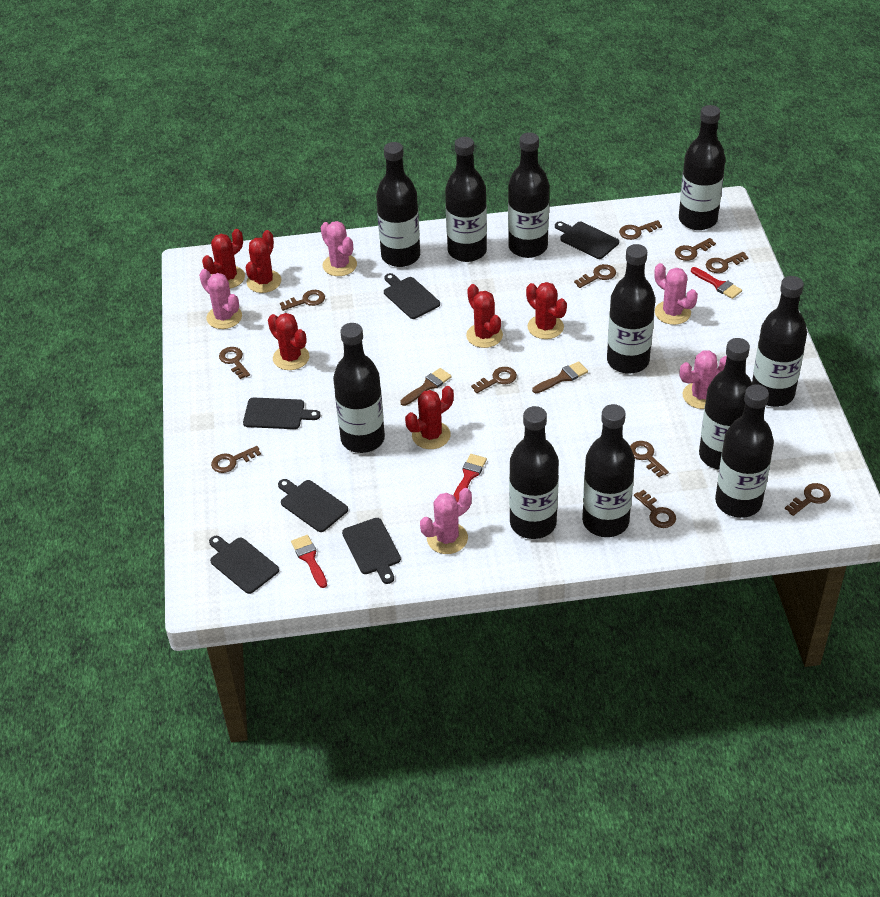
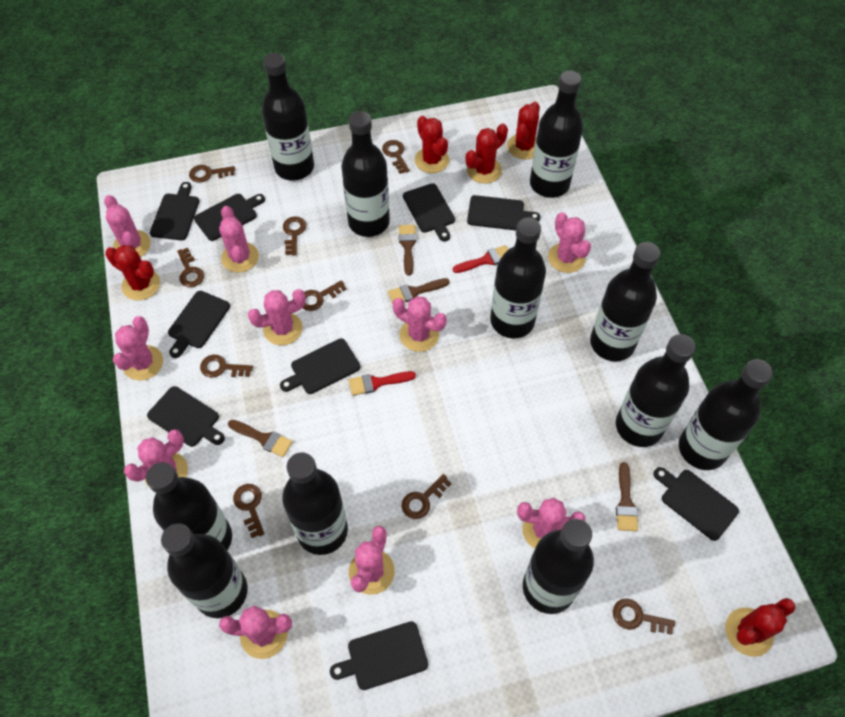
black cutting board: [209,536,279,594] [243,398,320,429] [278,479,348,532] [342,518,401,584] [384,273,440,319] [555,221,619,259] = 6 -> [147,386,225,447] [150,182,199,240] [168,291,230,358] [194,194,265,241] [280,339,360,394] [330,621,428,690] [403,183,455,241] [467,195,541,230] [654,467,739,541] = 9
brown brush: [401,368,452,406] [532,361,588,393] = 2 -> [228,420,293,457] [388,278,450,304] [399,225,416,275] [616,462,638,531] = 4
brown key: [211,446,261,473] [219,347,250,379] [280,290,325,311] [471,367,517,393] [574,264,616,288] [619,220,662,240] [630,441,669,477] [634,490,676,528] [675,238,716,261] [706,252,749,273] [785,483,831,516] = 11 -> [177,248,204,287] [189,165,235,183] [200,355,253,378] [233,484,265,538] [283,216,306,255] [303,280,347,311] [382,140,410,174] [402,474,452,519] [613,598,675,635] = 9
pink cactus: [199,269,242,329] [321,221,357,276] [420,488,472,554] [654,263,698,325] [680,350,727,409] = 5 -> [104,195,151,257] [113,316,163,380] [124,429,188,485] [219,206,259,272] [219,606,292,659] [248,289,306,345] [349,526,395,595] [392,296,447,352] [517,498,585,549] [548,212,591,273] = 10
red brush: [291,535,327,588] [453,454,487,502] [691,267,742,299] = 3 -> [349,371,416,396] [453,245,508,273] = 2
red cactus: [202,229,245,289] [246,230,281,293] [268,313,309,370] [405,386,454,449] [466,284,503,348] [526,282,567,339] = 6 -> [105,245,160,301] [415,116,449,173] [466,123,508,184] [507,102,540,159] [725,598,796,657] = 5

